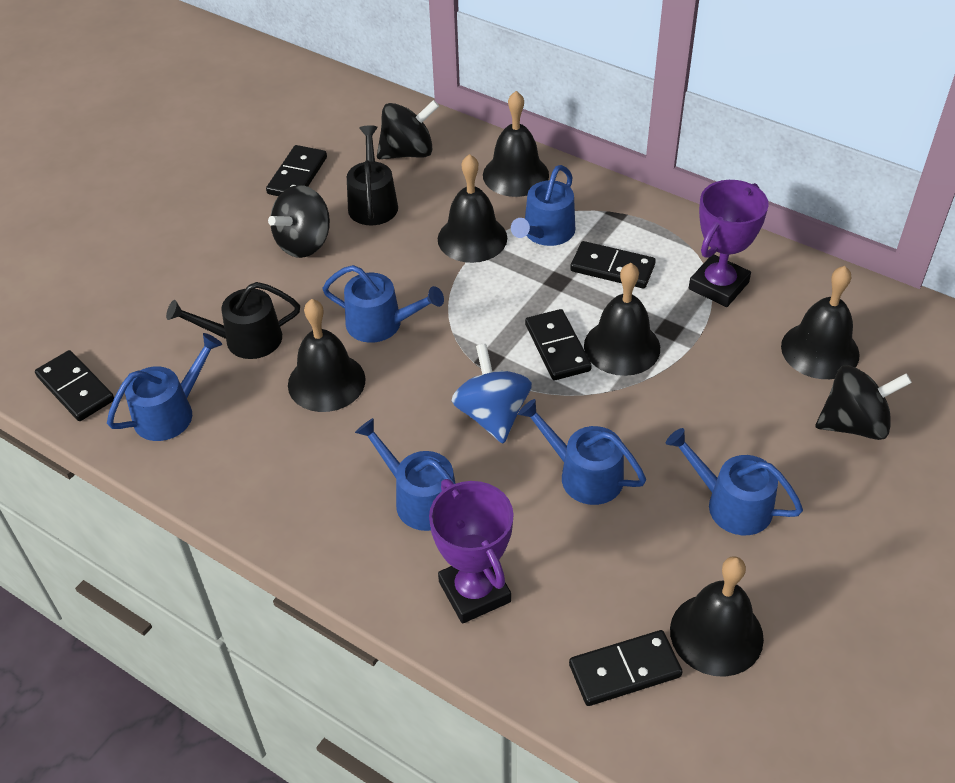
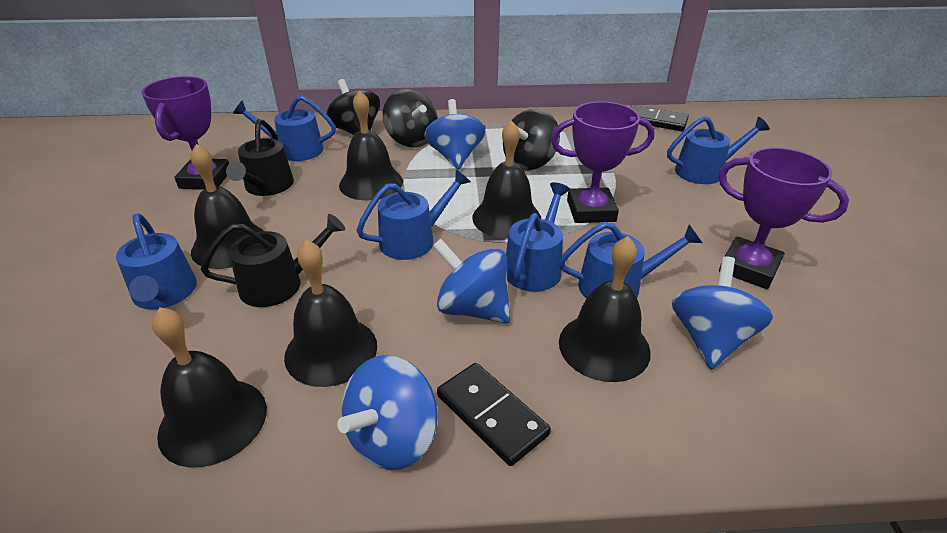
black domino: [35,350,114,421] [266,145,327,196] [525,309,592,380] [569,630,683,706] [570,241,656,288] = 5 -> [437,363,551,466] [630,105,689,131] = 2
blue spinning top: [452,344,532,443] = 1 -> [337,355,438,470] [424,99,485,169] [433,239,510,323] [672,256,773,369] = 4
purple trophy: [429,479,514,624] [689,180,769,307] = 2 -> [142,76,229,190] [551,101,655,223] [719,147,849,289] = 3

